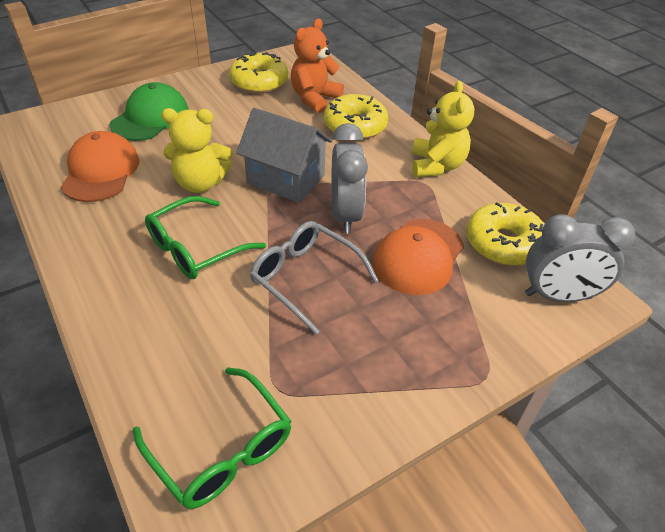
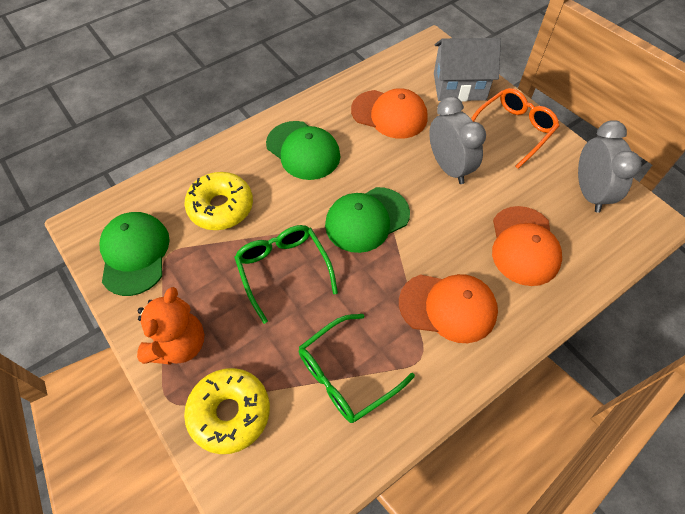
green cap: [109,82,189,141] = 1 -> [100,212,170,296] [266,121,341,180] [325,187,410,253] = 3
grey glasses: [250,221,379,335] = 1 -> none = 0
orange cap: [61,131,140,202] [373,219,464,295] = 2 -> [351,88,428,139] [399,274,498,343] [492,206,562,286] = 3
orange glasses: none = 0 -> [471,88,560,169] = 1
yellow donut: [229,52,289,94] [324,94,388,140] [466,202,544,266] = 3 -> [184,172,253,230] [184,368,270,454] = 2
yellow teddy bear: [161,108,232,193] [412,81,474,177] = 2 -> none = 0

